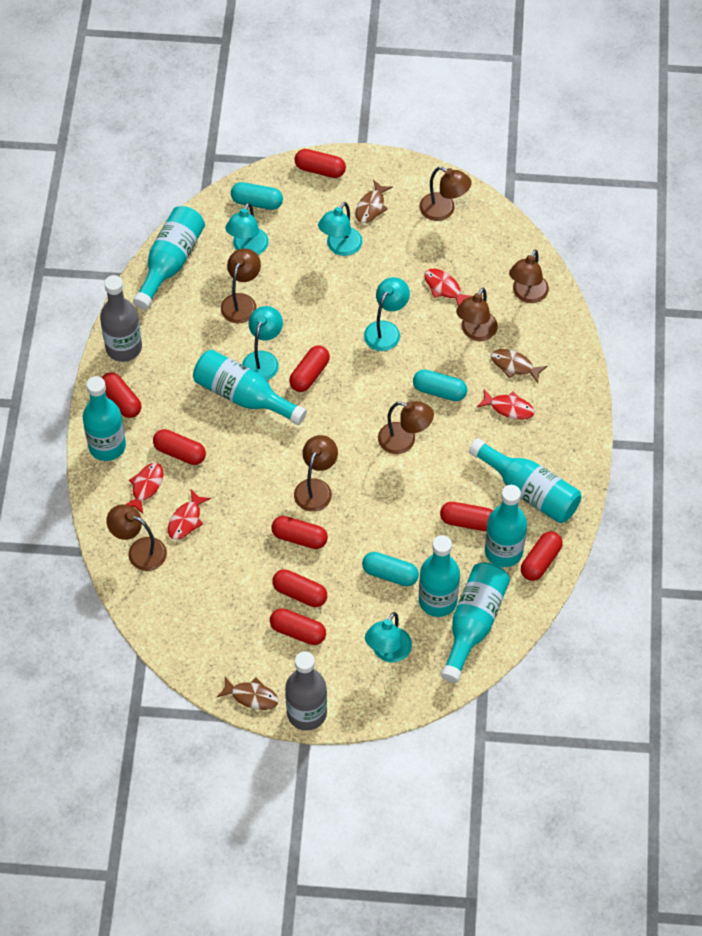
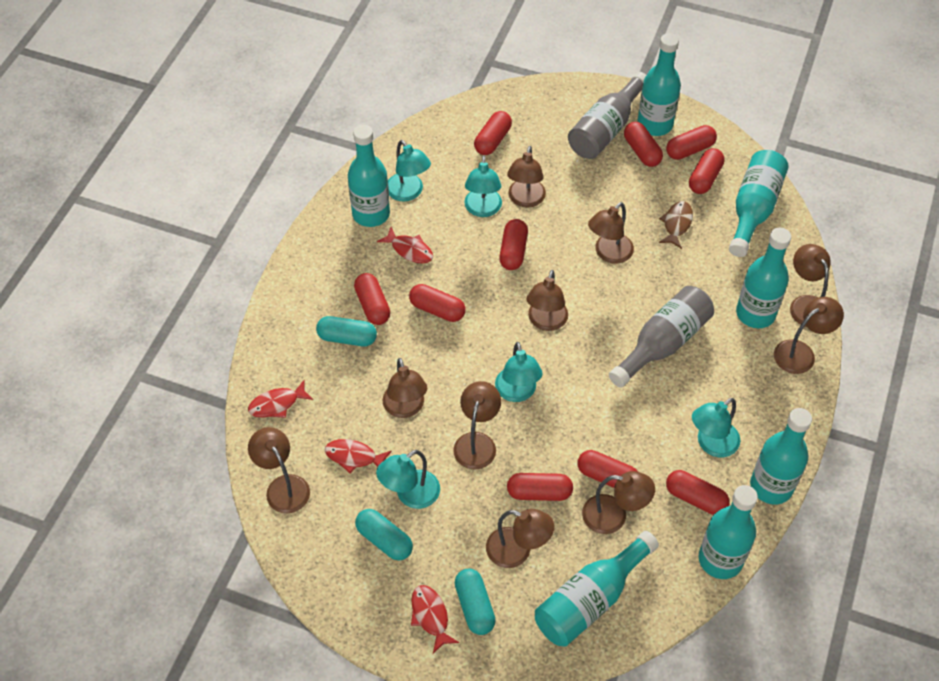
brown fish: [217,677,279,710] [355,180,393,223] [491,349,547,383] = 3 -> [659,201,693,249] = 1
brown lamp: [106,505,167,571] [221,248,261,323] [294,435,338,512] [378,401,434,454] [419,167,472,221] [456,288,498,341] [509,250,549,303] = 7 -> [248,427,310,513] [382,358,427,418] [453,381,501,470] [486,509,554,568] [507,146,546,207] [527,270,568,331] [582,471,655,534] [588,202,634,264] [774,297,844,374] [790,244,830,327] = 10
red capsule: [102,373,141,418] [153,429,206,465] [270,608,326,645] [271,516,328,549] [272,569,327,607] [289,346,330,392] [295,149,346,178] [440,502,493,531] [521,531,563,581] = 9 -> [354,273,390,325] [409,284,466,322] [474,111,512,155] [499,219,528,270] [507,473,573,501] [577,450,638,488] [624,122,663,167] [666,125,717,160] [666,470,729,515] [689,148,725,194] = 10

